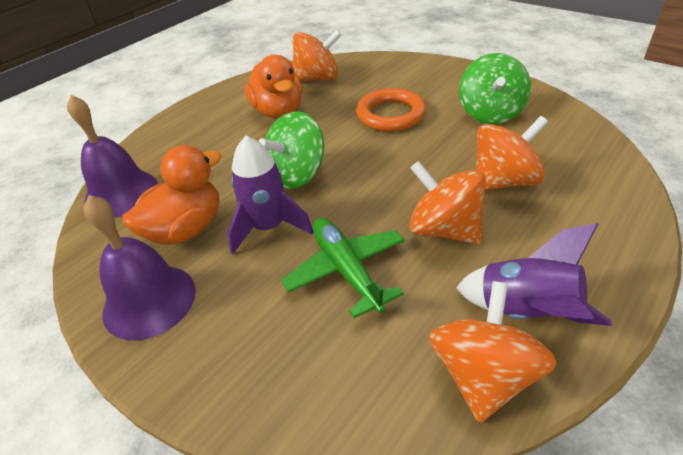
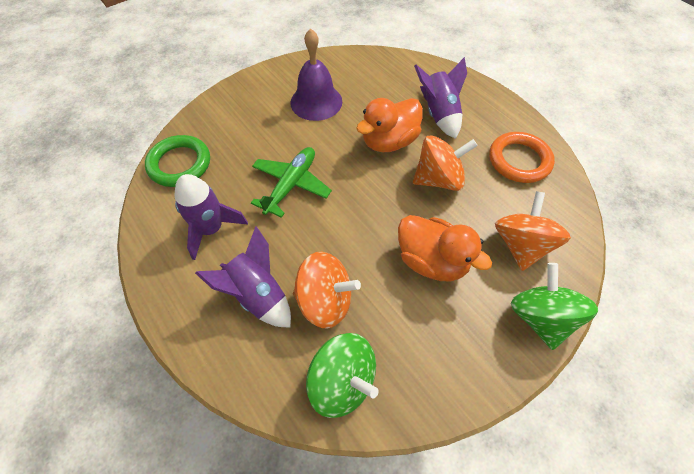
green ring: none = 0 -> [145,135,210,187] = 1
orange spinning top: [293,30,342,81] [409,161,486,245] [429,281,557,423] [476,116,548,190] = 4 -> [293,252,361,328] [413,135,478,191] [495,191,571,271] = 3
purple bell: [67,95,158,218] [84,195,196,341] = 2 -> [290,28,342,121] = 1
purple rocket: [227,136,313,254] [456,223,612,326] = 2 -> [174,174,248,260] [195,226,291,328] [414,57,467,139] = 3

